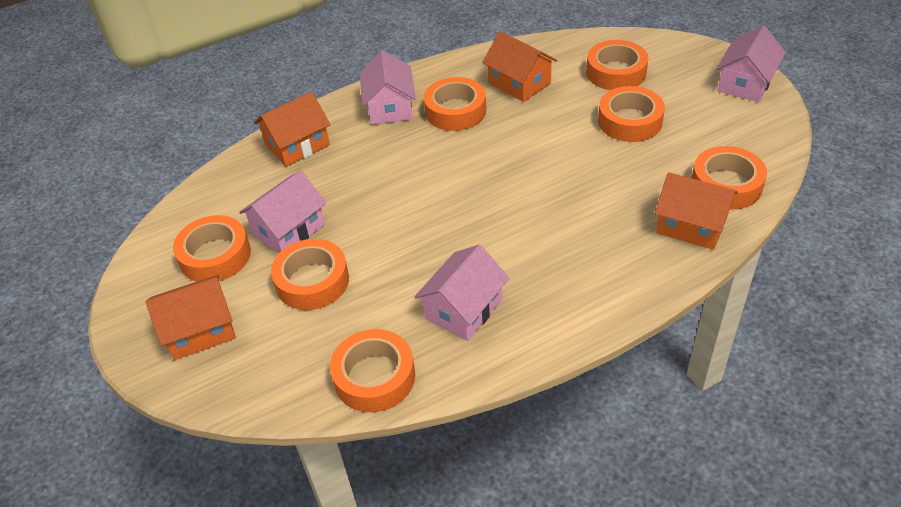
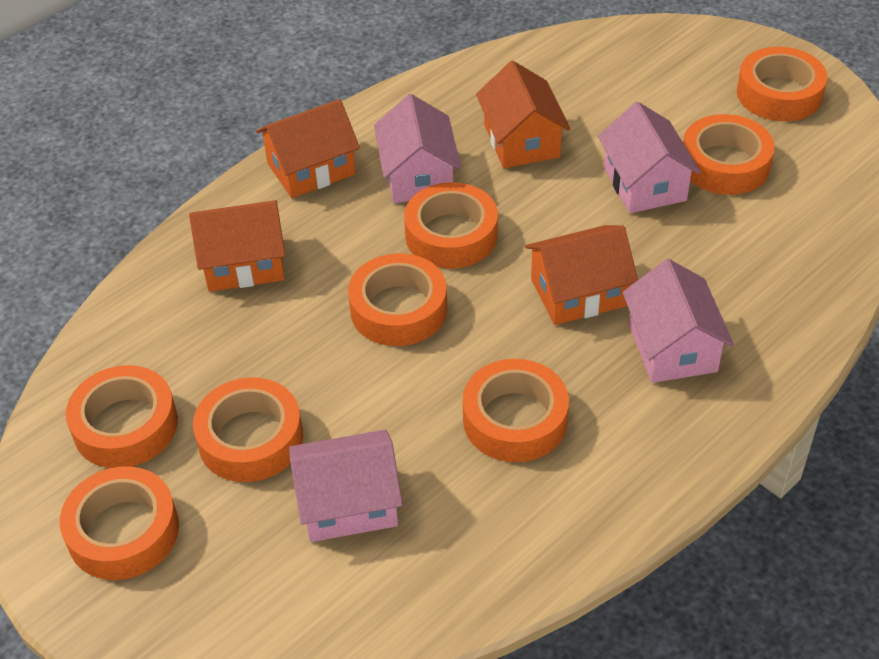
orange tape: [173,215,251,282] [271,239,349,310] [330,329,415,412] [424,77,486,131] [586,40,649,90] [598,86,665,142] [692,146,767,210] = 7 -> [60,466,179,580] [66,365,178,468] [193,377,303,482] [348,253,447,346] [404,182,498,269] [463,359,569,462] [683,114,775,195] [737,47,827,121] = 8

